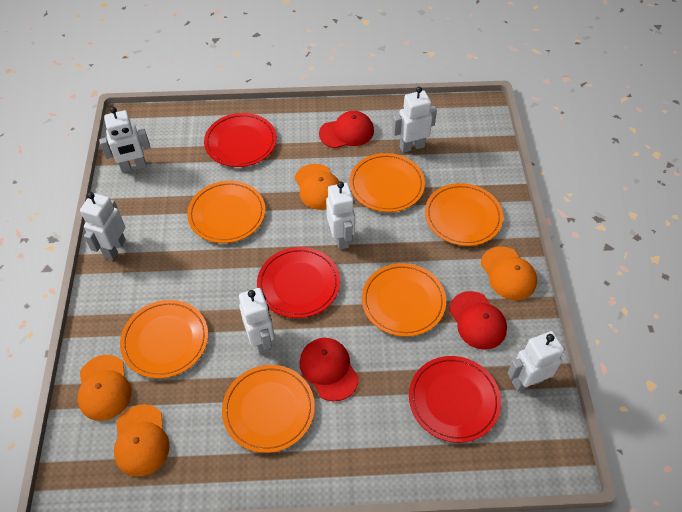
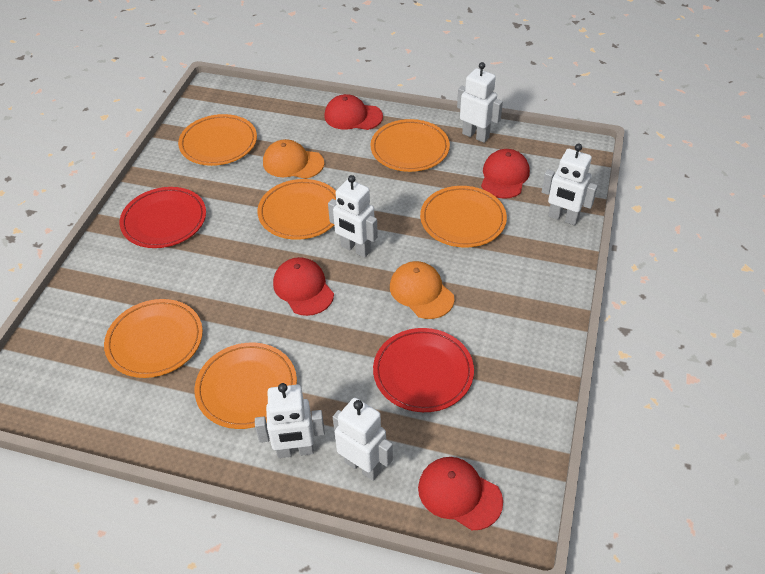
orange cap: [78,355,131,421] [114,404,170,477] [294,164,340,210] [481,246,537,300] = 4 -> [263,139,324,179] [390,261,454,319] = 2
red cap: [299,338,359,402] [319,111,374,148] [449,291,507,350] = 3 -> [273,257,334,316] [324,94,383,130] [418,457,503,530] [481,149,530,199] = 4
red plate: [204,113,277,167] [257,247,340,318] [409,356,501,443] = 3 -> [120,187,206,248] [373,328,474,412] = 2
white robot: [80,192,126,260] [99,107,151,173] [239,288,275,355] [326,181,355,250] [392,87,437,153] [507,331,565,392] = 6 -> [255,383,325,458] [328,175,378,258] [333,398,393,481] [457,62,503,143] [542,144,598,225] = 5

